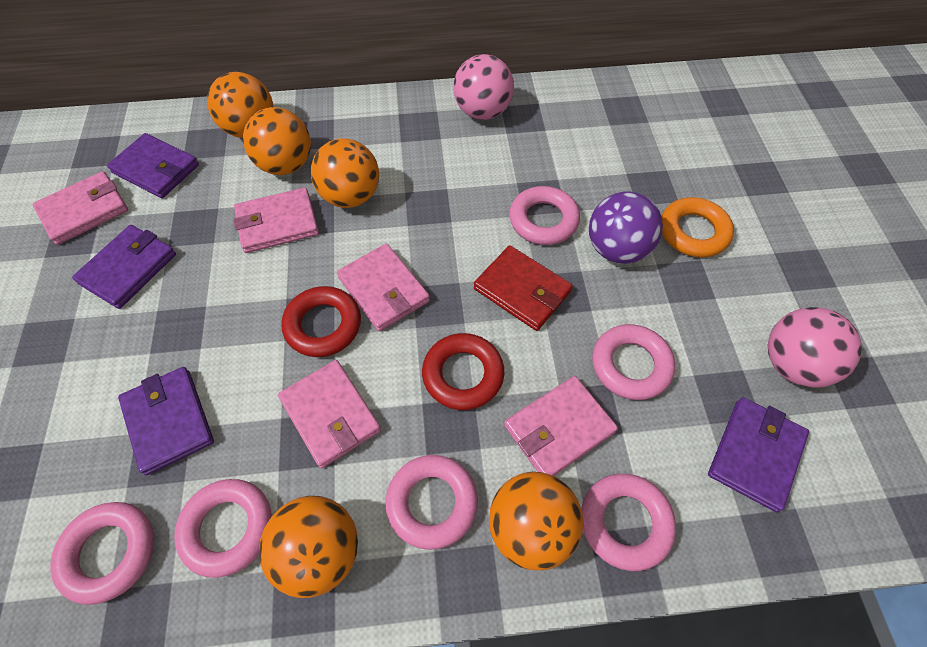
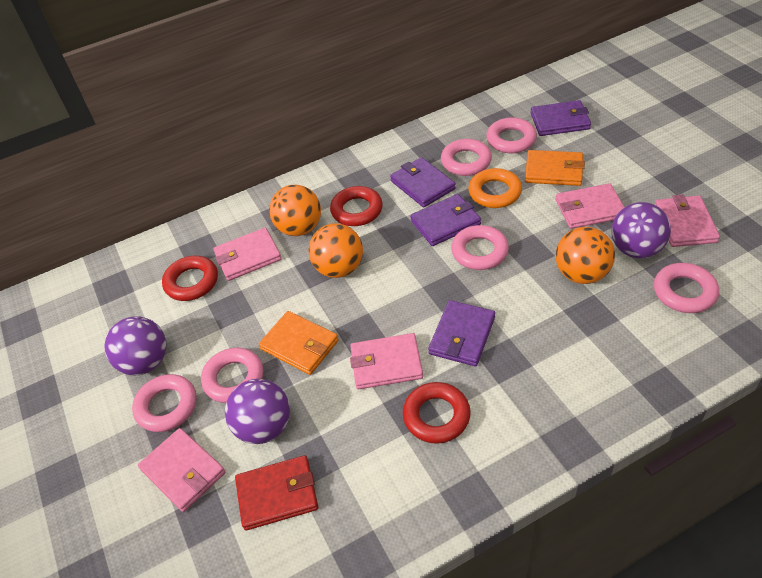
orange ball: [207,72,274,138] [243,107,311,175] [259,496,358,598] [311,138,379,208] [489,472,584,570] = 5 -> [269,185,321,236] [308,223,363,278] [556,227,615,284] = 3
orange wallet: none = 0 -> [259,311,339,375] [525,150,585,186] = 2
pink ball: [453,54,514,120] [768,307,862,388] = 2 -> none = 0
purple ball: [589,192,663,264] = 1 -> [104,316,166,375] [225,379,290,444] [611,202,671,258] = 3
red ring: [281,286,361,357] [422,333,504,410] = 2 -> [162,256,218,301] [330,186,383,226] [403,382,471,444] = 3

